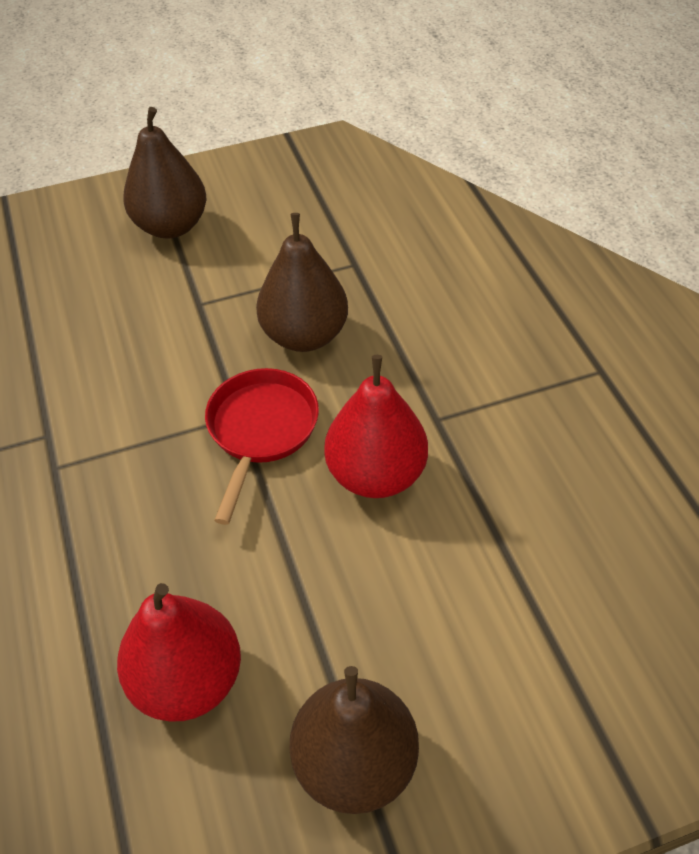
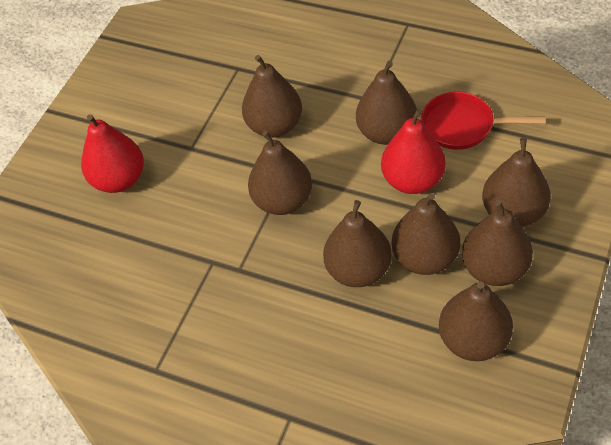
brown pear: [123,107,207,239] [256,213,348,352] [290,666,419,814] = 3 -> [242,55,302,138] [248,131,312,215] [323,200,392,287] [356,61,417,145] [392,193,460,275] [439,281,513,361] [462,200,533,286] [482,138,551,227] = 8

